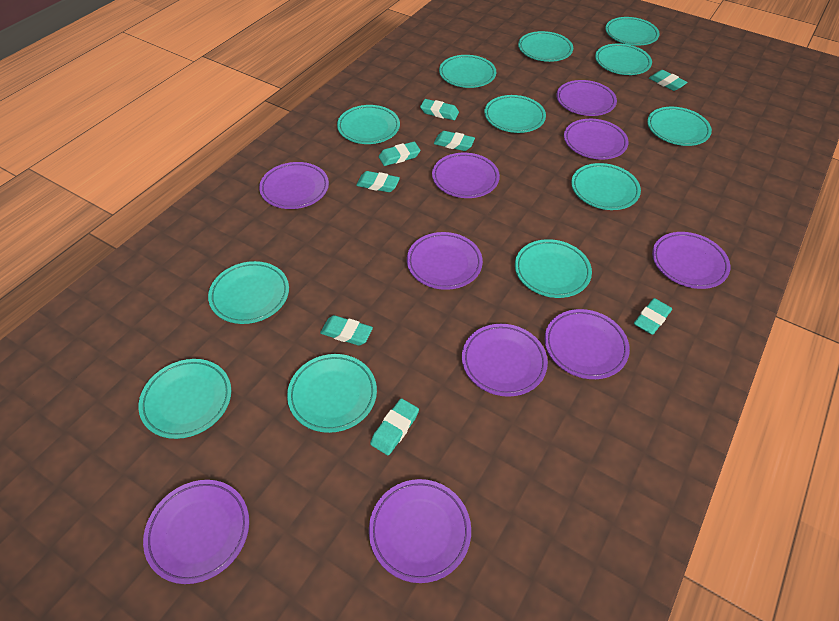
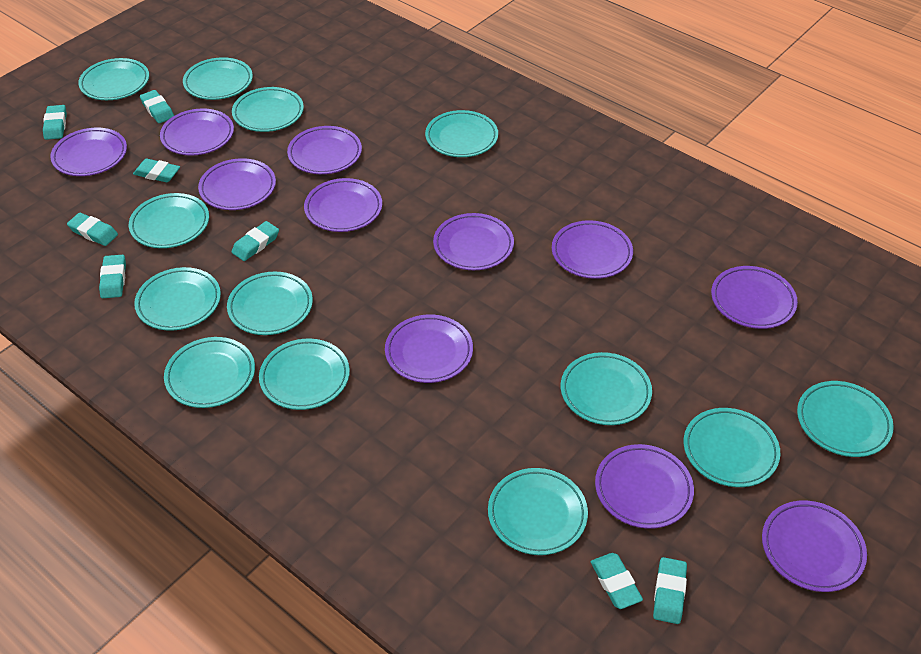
purple plate: [143,480,249,584] [259,162,329,209] [369,479,471,583] [407,232,483,290] [432,153,500,198] [462,324,548,397] [545,309,630,379] [556,80,617,116] [564,119,628,160] [652,232,730,289] = 10 -> [50,128,127,176] [160,109,234,155] [198,158,276,210] [287,126,362,174] [304,178,382,232] [385,314,473,383] [433,213,514,270] [552,220,633,279] [595,444,694,529] [711,266,798,329] [762,500,867,592] = 11
turquoise plate: [139,359,231,439] [208,261,289,324] [287,354,377,433] [337,105,400,144] [439,55,496,88] [484,95,546,133] [515,239,592,298] [518,31,573,62] [571,163,641,210] [595,43,652,75] [605,17,660,45] [647,107,712,146] = 12 -> [78,58,149,100] [129,193,209,248] [134,267,221,331] [164,337,255,408] [183,57,253,100] [227,272,313,335] [232,87,304,132] [259,338,350,410] [425,110,498,157] [488,468,588,555] [561,352,652,425] [684,408,780,487] [797,381,894,457] = 13

